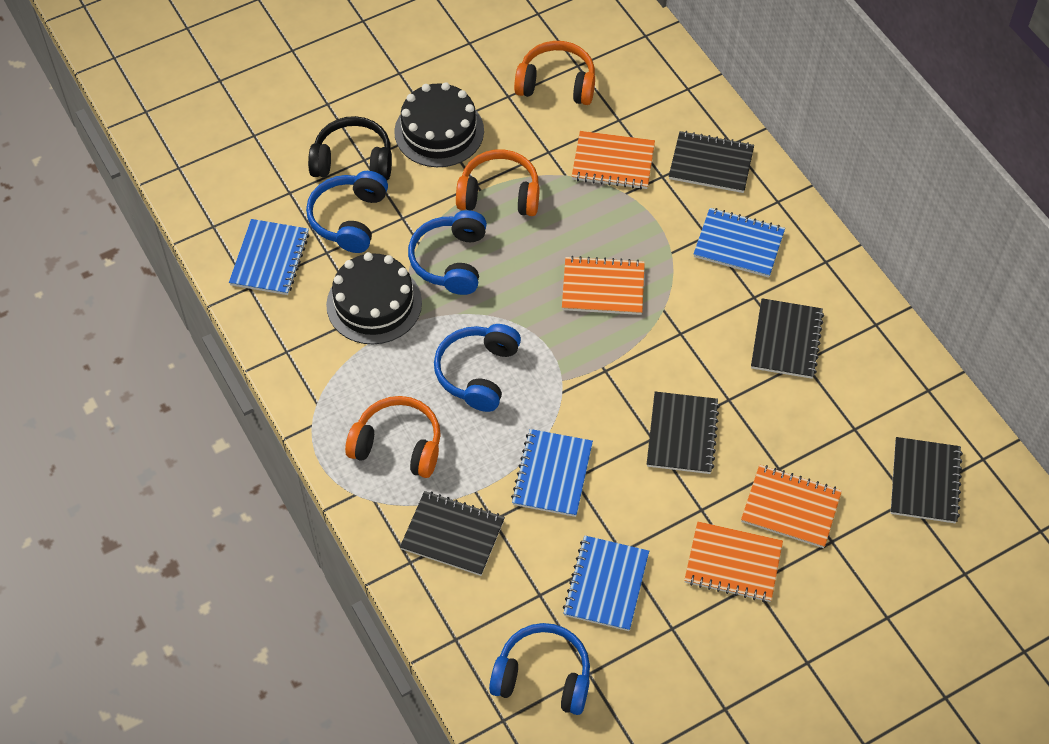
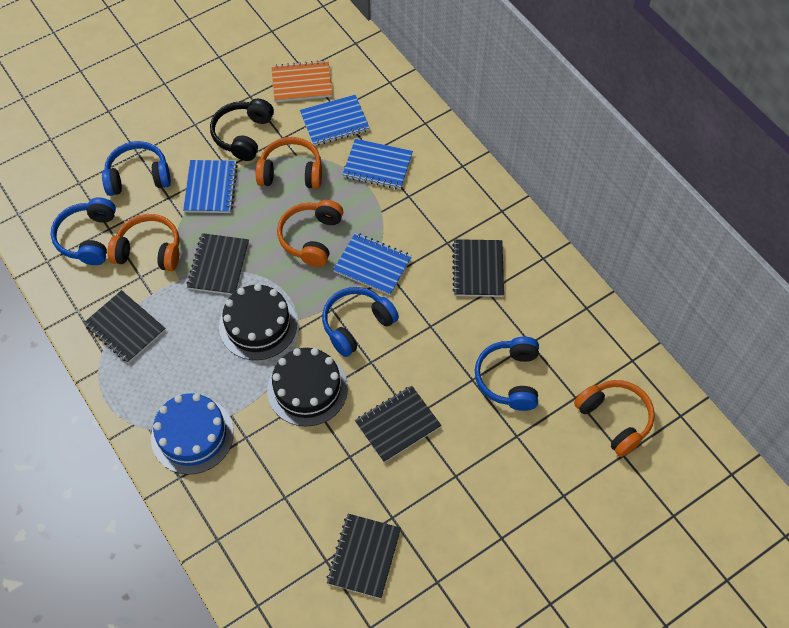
blue cake: none = 0 -> [151,393,234,475] = 1
orange headphones: [345,396,441,478] [456,149,540,216] [514,41,595,105] = 3 -> [107,214,179,271] [256,137,322,189] [277,200,343,267] [574,380,655,457] = 4
orange notebook: [562,256,645,315] [572,131,655,189] [684,521,783,602] [741,465,842,548] = 4 -> [271,60,333,102] = 1

